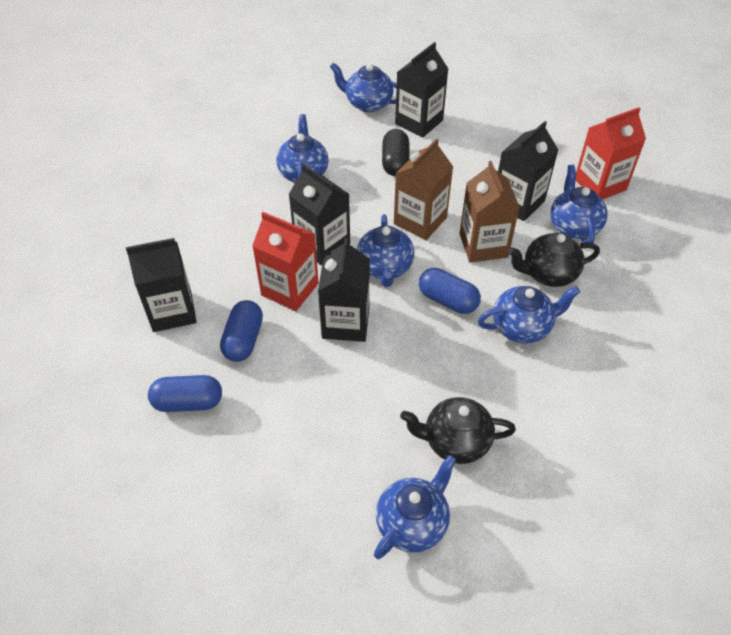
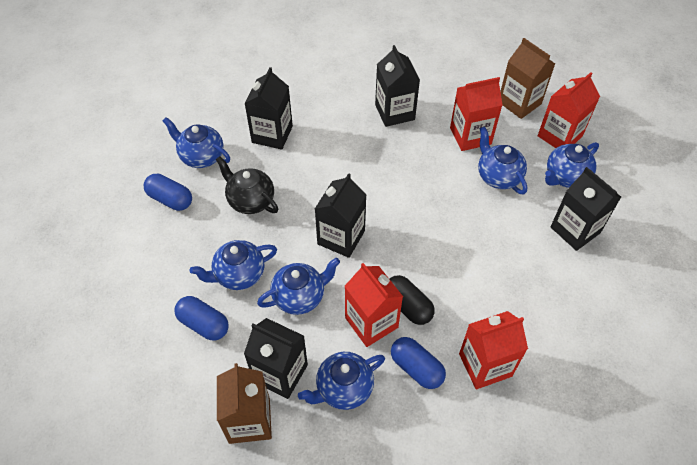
black teapot: [400,397,516,464] [508,233,600,287] = 2 -> [216,156,278,214] = 1
red carton: [252,212,319,311] [576,107,646,200] = 2 -> [345,263,403,347] [450,77,503,151] [459,311,528,389] [538,72,600,148] = 4

